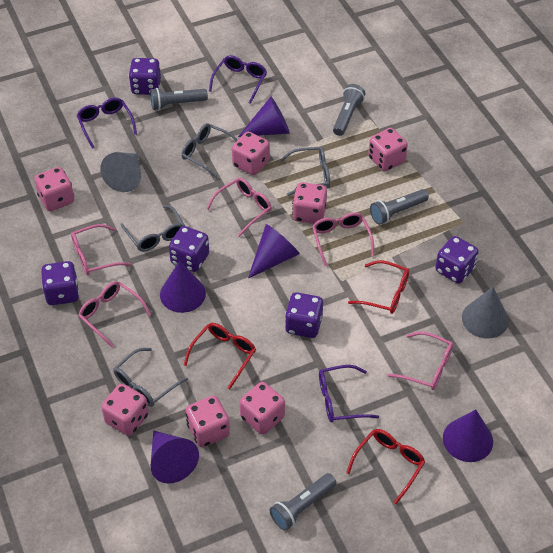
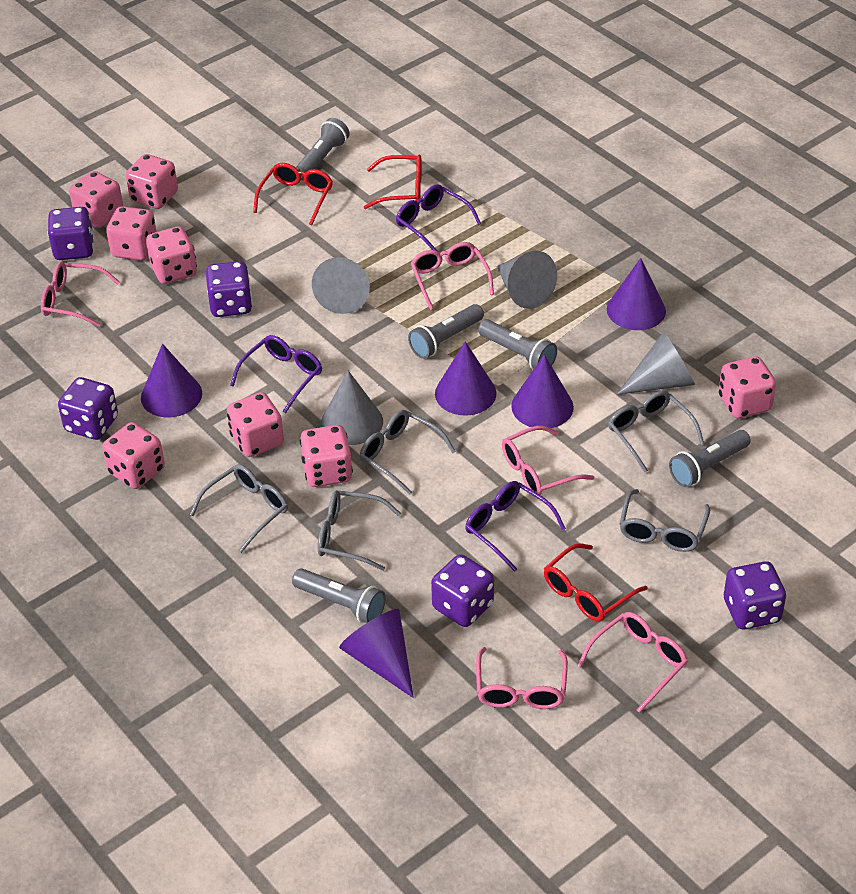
grey cone: [100,152,141,192] [462,287,509,339] = 2 -> [312,257,370,314] [321,371,383,445] [496,251,557,309] [617,332,695,395] = 4
grey flashlight: [150,88,208,110] [270,473,337,531] [333,84,365,136] [370,189,429,225] = 4 -> [292,568,386,623] [296,118,350,180] [408,304,484,359] [478,319,557,370] [669,430,751,487] = 5
grey glasses: [113,348,188,407] [120,205,185,252] [181,123,237,178] [280,146,330,196] = 4 -> [190,464,288,553] [318,490,401,571] [360,410,456,495] [608,391,704,472] [620,489,710,552] = 5
pink dice: [34,167,74,211] [101,384,149,436] [186,396,230,447] [232,132,270,175] [240,382,285,435] [292,182,327,224] [368,128,408,171] = 7 -> [69,171,124,228] [102,422,165,489] [106,206,157,261] [126,154,178,209] [146,226,197,284] [227,392,284,457] [300,425,353,487] [719,357,776,418] = 8

